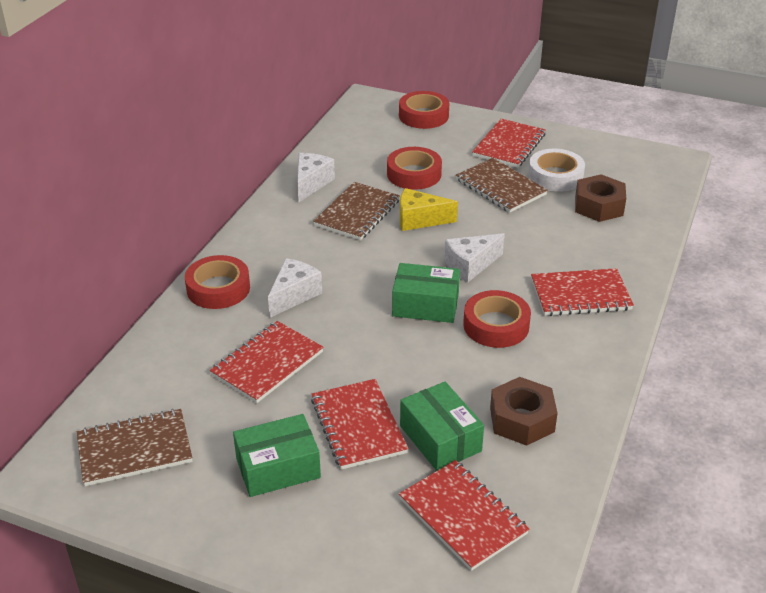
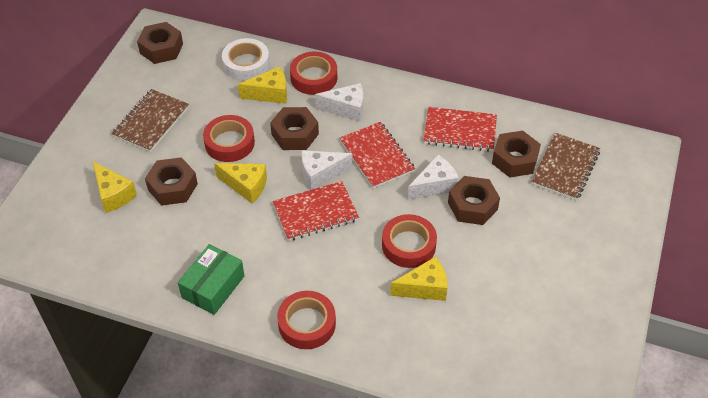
brown notebook: [77,409,193,486] [313,182,400,240] [456,158,548,213] = 3 -> [111,89,189,152] [531,133,600,201] = 2
brown nut: [490,377,558,446] [575,174,626,222] = 2 -> [137,22,183,64] [145,157,198,206] [270,107,319,150] [448,176,500,225] [492,131,541,178] = 5
green box: [233,414,321,497] [392,263,460,323] [400,382,484,471] = 3 -> [178,244,245,315] = 1
red notebook: [210,321,324,403] [311,379,408,470] [399,460,529,571] [472,119,546,168] [531,268,634,316] = 5 -> [273,181,359,241] [340,122,415,188] [423,107,497,152] = 3
yellow cheese: [400,188,458,231] = 1 -> [93,162,137,213] [214,163,267,203] [238,66,287,104] [390,256,447,301] = 4

